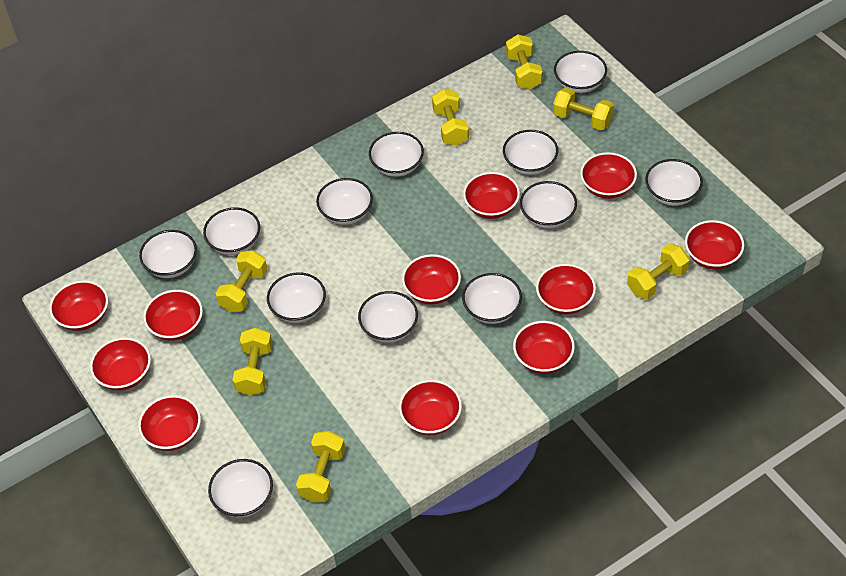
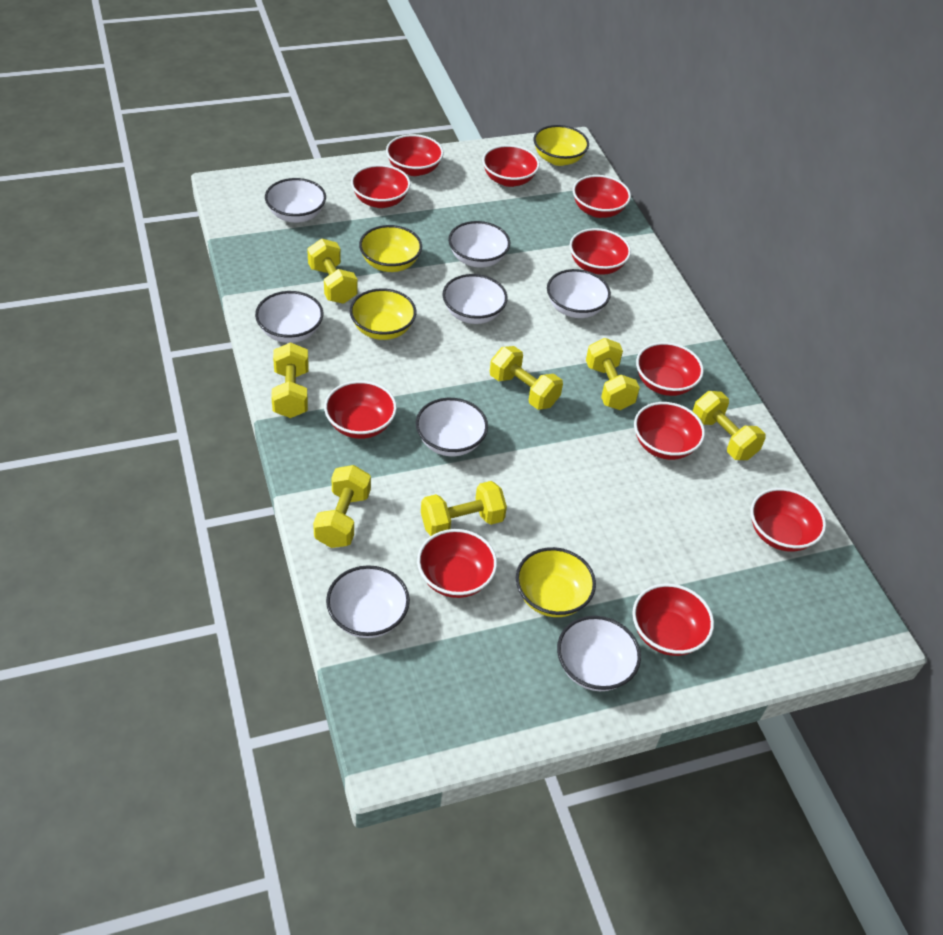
white bowl: [139,230,197,278] [203,207,260,255] [208,459,273,518] [267,272,326,323] [316,178,373,225] [358,291,418,343] [369,132,424,177] [462,273,522,324] [503,130,558,175] [520,181,577,228] [554,51,607,93] [645,159,703,206] = 12 -> [255,291,323,343] [265,178,326,223] [326,565,410,638] [416,398,488,456] [442,274,508,324] [448,221,510,268] [547,269,611,318] [557,616,641,691] = 8
yellow bowl: none = 0 -> [350,288,416,340] [359,225,422,272] [516,547,596,617] [533,125,589,166] = 4

